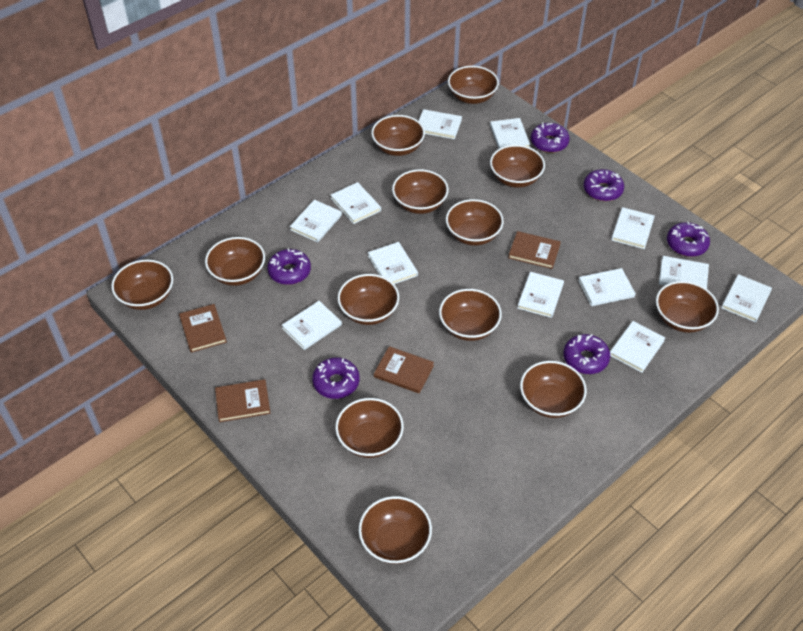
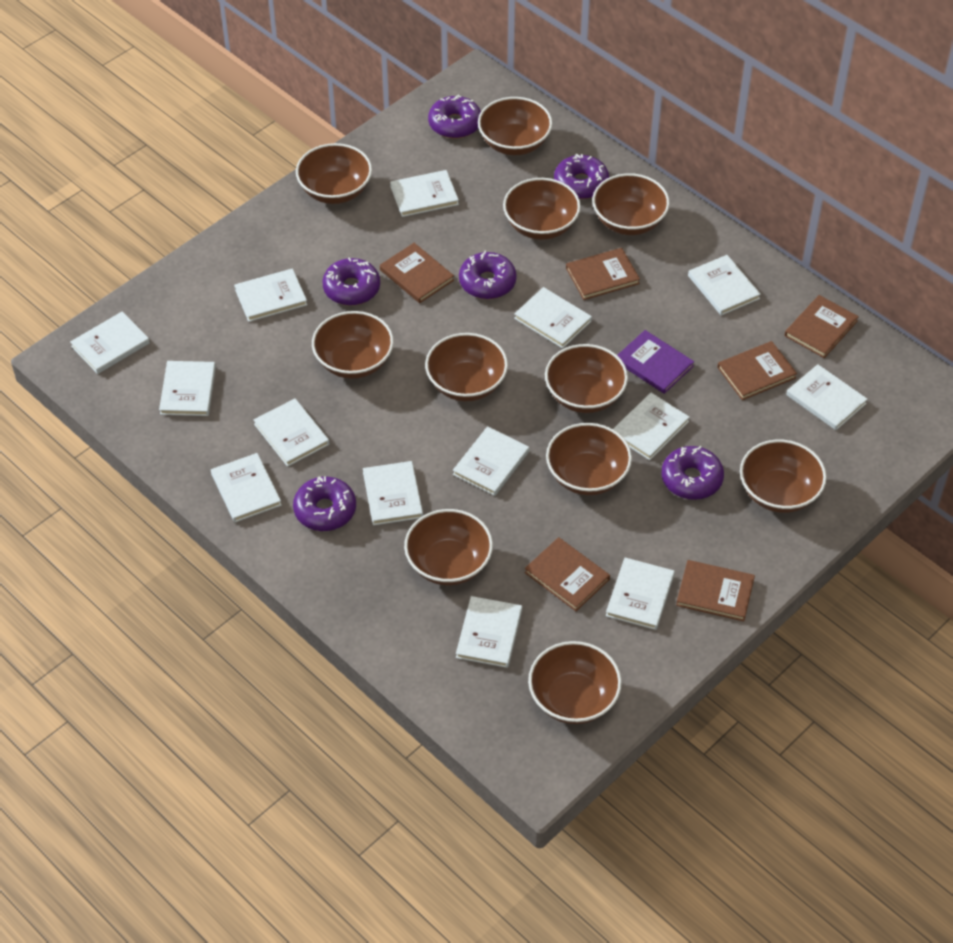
brown book: [179,304,227,353] [215,379,270,422] [374,346,434,394] [508,231,561,269] = 4 -> [380,243,454,303] [525,537,610,611] [566,248,640,300] [676,560,755,621] [717,341,797,400] [785,295,859,358] = 6
brown bowl: [111,260,173,310] [205,237,265,286] [335,398,404,458] [338,274,399,325] [359,496,432,564] [371,115,425,156] [392,169,449,214] [439,289,502,341] [446,199,504,246] [448,66,499,104] [490,145,545,188] [520,361,587,418] [656,281,719,333] = 13 -> [296,143,372,204] [312,311,394,379] [404,509,493,586] [425,333,508,401] [478,97,552,155] [503,178,581,240] [528,641,622,724] [545,344,628,413] [546,423,632,495] [592,173,670,235] [740,440,827,513] = 11
purple book: none = 0 -> [617,330,694,394] = 1
white book: [282,301,342,350] [290,200,342,242] [331,182,381,224] [368,242,418,284] [419,109,462,139] [490,118,530,149] [517,272,564,318] [578,268,636,306] [610,321,665,373] [611,207,655,249] [659,256,709,289] [721,274,772,322] = 12 -> [70,312,150,374] [159,361,216,416] [211,453,282,522] [234,268,307,322] [254,398,329,467] [363,461,423,525] [390,170,459,217] [453,426,529,496] [456,596,522,668] [514,287,592,349] [606,558,675,630] [613,393,690,460] [688,255,761,316] [786,364,868,430] = 14

